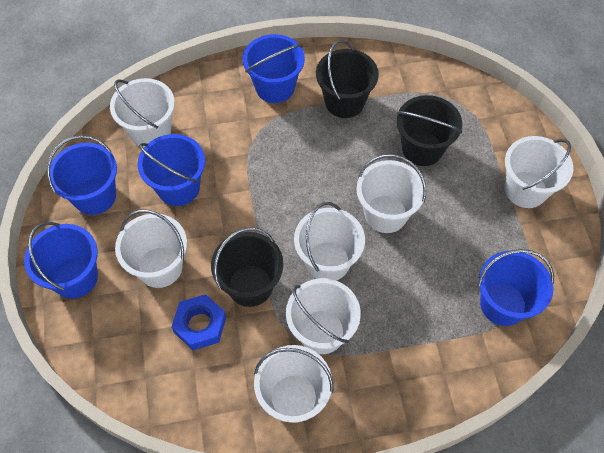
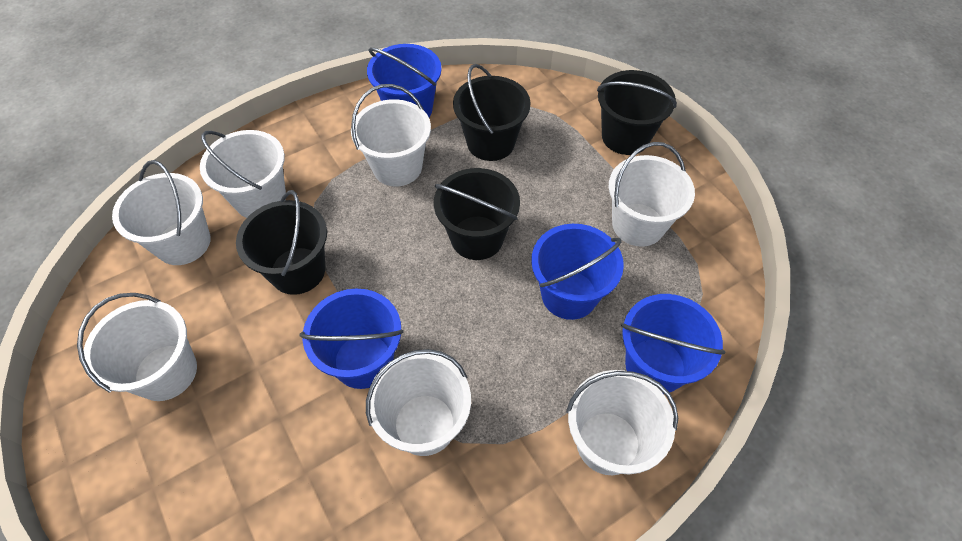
black bucket: [211,227,283,307] [316,40,379,118] [397,95,462,166] = 3 -> [236,190,327,295] [434,168,520,260] [453,64,531,161] [597,70,677,155] = 4
blue bucket: [24,222,98,299] [47,135,117,215] [137,134,205,206] [243,34,305,103] [478,249,554,326] = 5 -> [299,289,403,389] [367,44,441,117] [531,224,624,320] [621,294,725,394] = 4
blue nut: [172,294,226,350] = 1 -> none = 0

